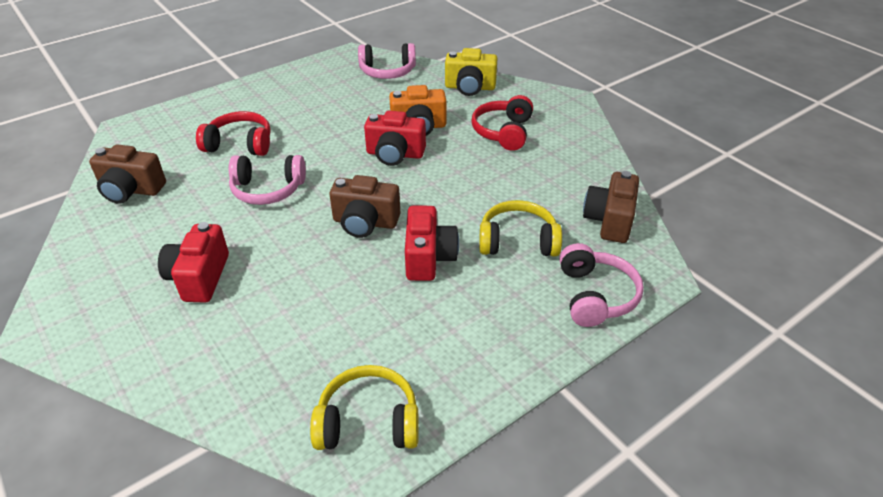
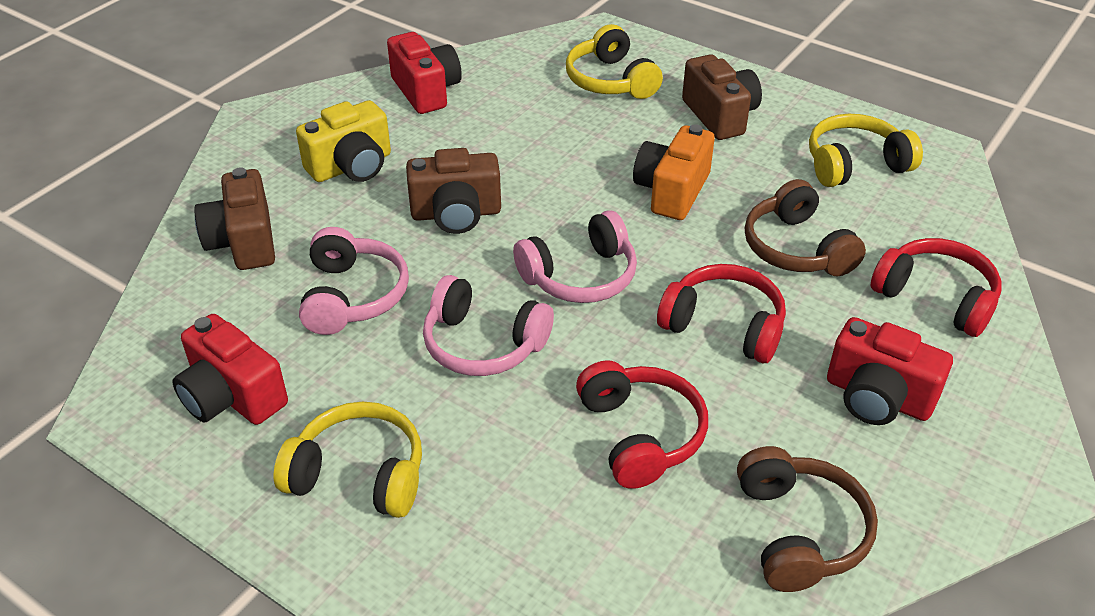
brown headphones: none = 0 -> [737,446,878,592] [745,179,866,276] = 2
red headphones: [196,111,271,156] [472,95,533,151] = 2 -> [576,360,708,489] [657,264,786,363] [871,238,1001,337] = 3
yellow headphones: [310,365,419,450] [479,200,562,257] = 2 -> [274,402,422,518] [566,24,663,99] [809,114,923,187] = 3

